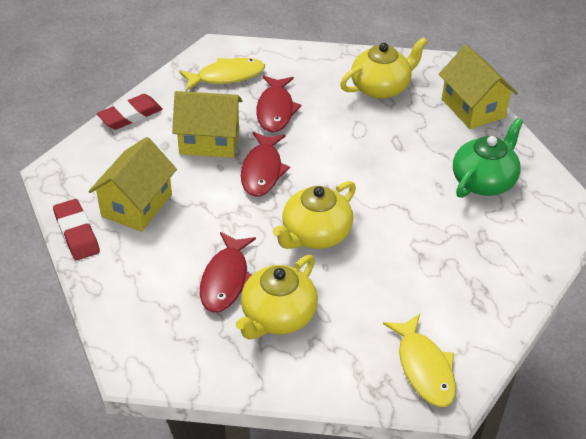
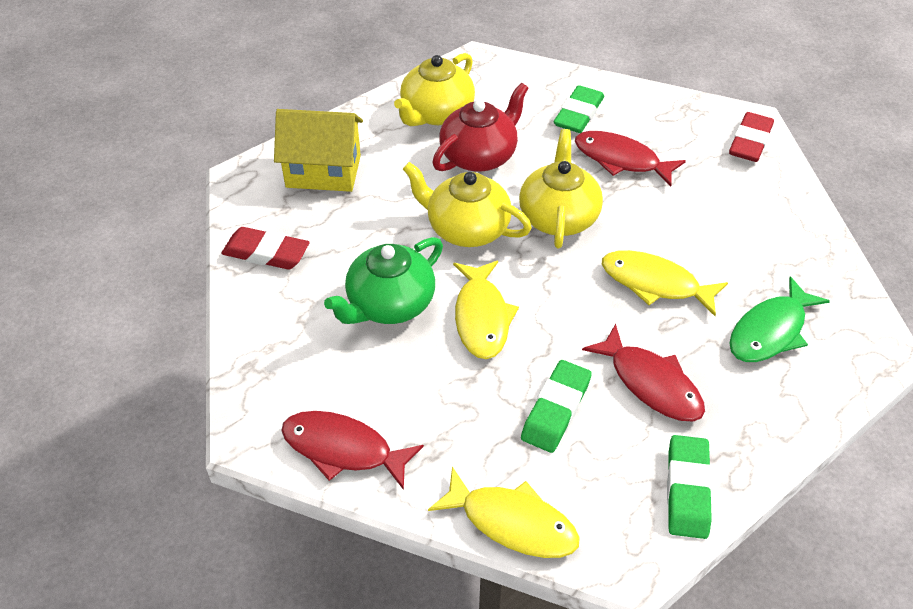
green eraser: none = 0 -> [521,360,592,453] [554,85,604,133] [667,435,712,539] = 3
green fish: none = 0 -> [729,276,830,362] = 1
red teapot: none = 0 -> [432,83,528,172] = 1
yellow fish: [179,58,265,91] [383,314,456,407] = 2 -> [428,467,580,558] [453,261,519,359] [602,250,728,316] = 3
yellow house: [88,137,177,232] [172,91,243,158] [439,45,518,129] = 3 -> [274,109,363,192] = 1

